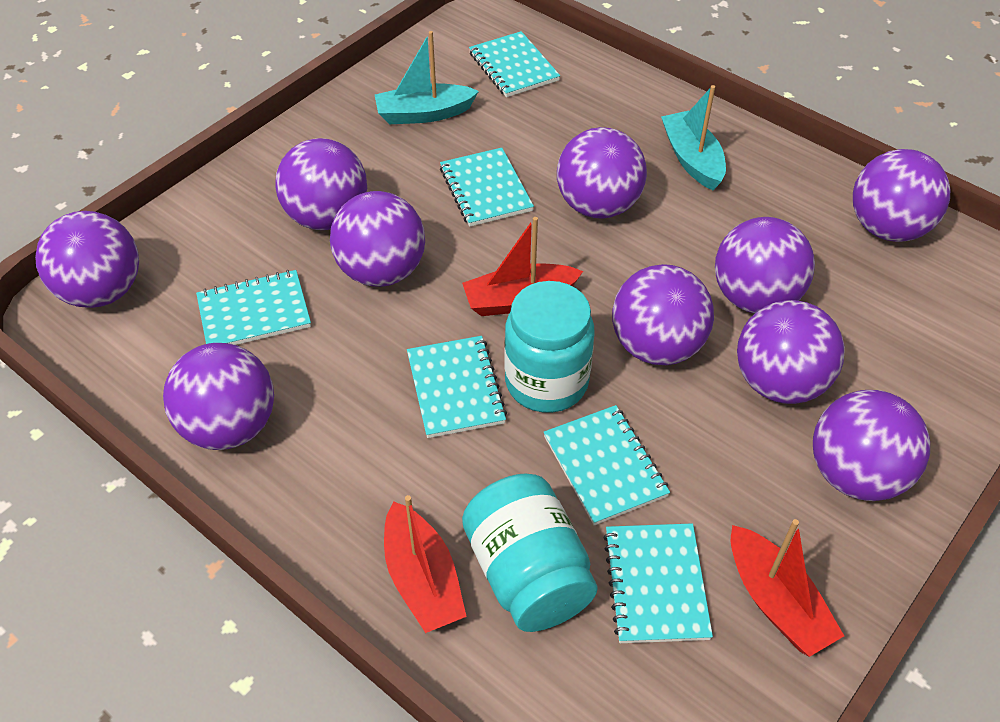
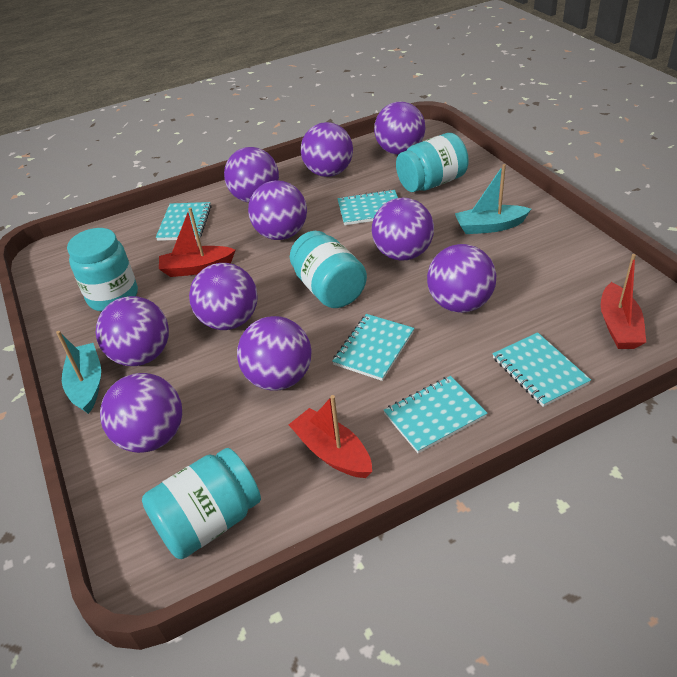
turquoise jar: [462,473,598,632] [504,281,595,413] = 2 -> [67,228,138,311] [142,448,261,559] [290,231,367,308] [396,133,469,192] = 4
turquoise notebook: [196,270,311,345] [407,336,507,438] [440,148,534,227] [469,31,560,97] [543,405,670,525] [603,523,713,643] = 6 -> [156,202,211,241] [332,314,414,381] [337,189,398,225] [384,376,488,453] [493,332,591,407] = 5

